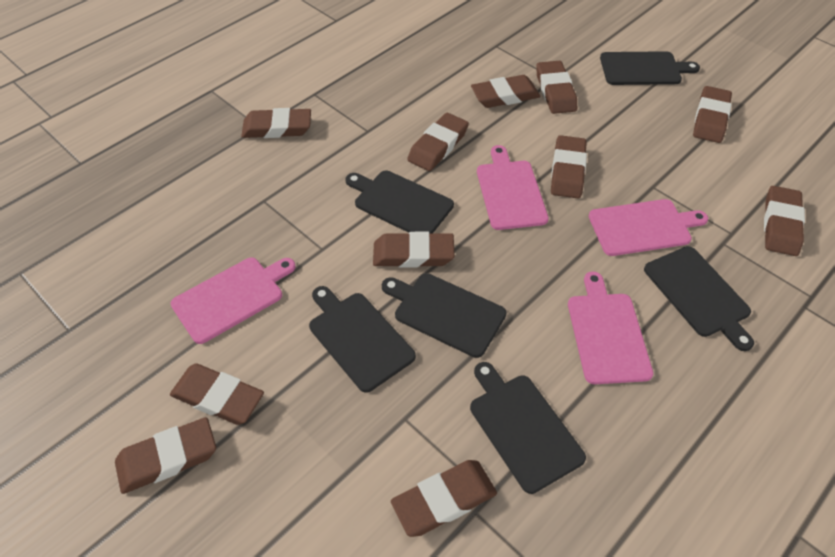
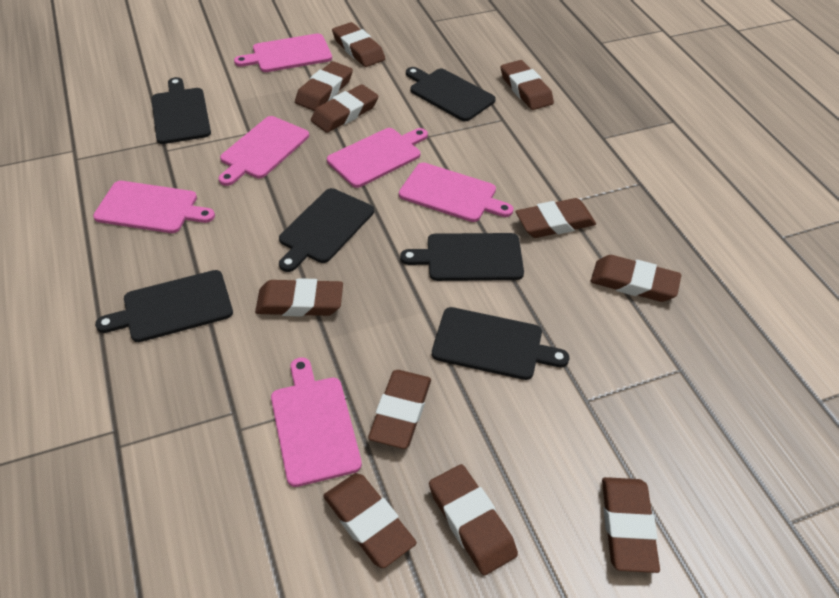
pink cutting board: [170,257,295,344] [477,145,549,230] [568,272,653,384] [589,199,708,256] = 4 -> [93,181,215,233] [218,116,309,186] [234,34,332,72] [271,357,362,487] [327,128,428,188] [399,163,514,222] = 6

